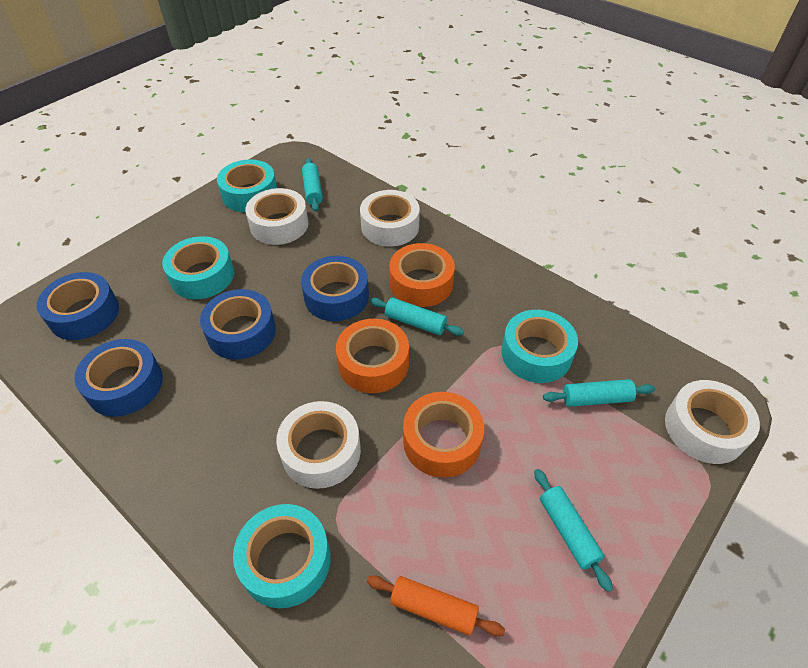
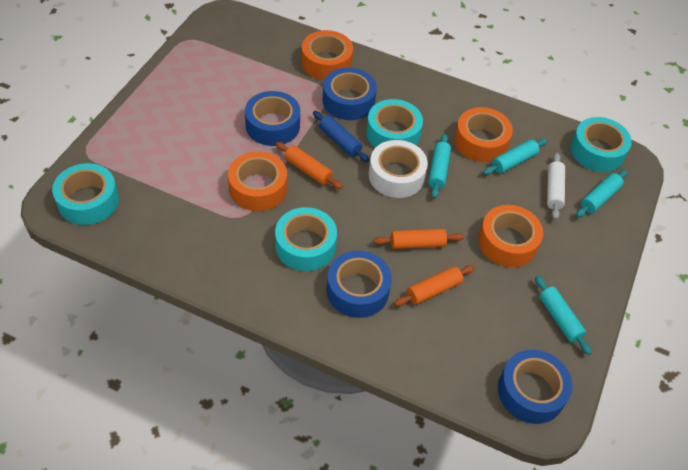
blue rolling pin: none = 0 -> [313,111,369,162] = 1
orange rolling pin: [367,575,505,636] = 1 -> [276,142,343,189] [373,229,464,249] [394,265,475,306] = 3
orange tape: [336,319,409,393] [389,243,455,307] [403,392,484,478] = 3 -> [228,151,287,211] [301,30,353,80] [454,107,513,162] [478,205,543,267] = 4
white rolling pin: none = 0 -> [547,153,565,220] = 1
white tape: [245,188,308,245] [276,401,361,489] [360,190,420,247] [665,380,760,464] = 4 -> [369,140,428,198] = 1

